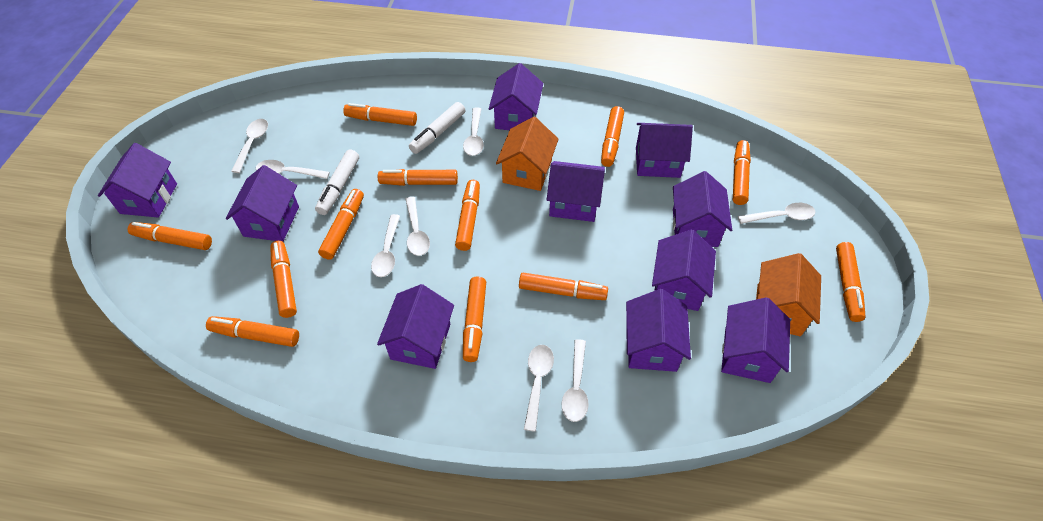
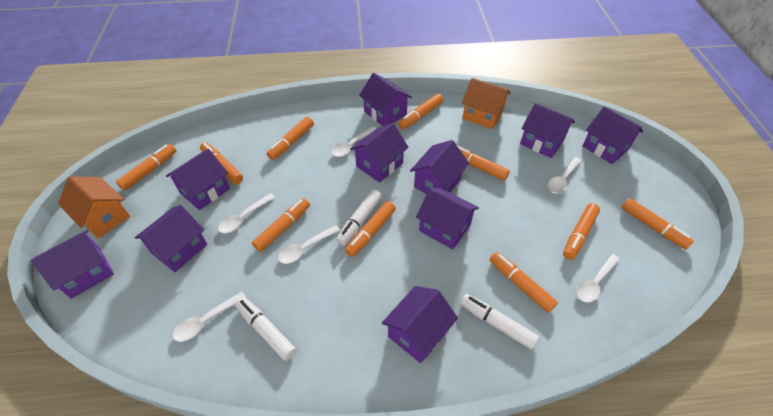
orange marker: [127,222,212,250] [206,316,299,347] [270,241,297,318] [318,189,364,260] [343,103,417,126] [378,169,458,186] [455,180,480,251] [463,276,486,362] [519,273,608,300] [601,106,624,167] [733,140,751,205] [836,242,866,322] = 12 -> [116,144,176,191] [200,143,243,185] [252,198,310,252] [267,117,314,160] [345,201,396,257] [398,94,443,129] [458,146,510,181] [490,252,558,313] [563,203,600,260] [621,198,694,249] = 10
white marker: [315,150,359,215] [409,102,465,154] = 2 -> [235,297,296,361] [336,189,382,246] [460,294,539,350] = 3
white spoon: [231,119,268,173] [256,160,330,179] [371,214,400,277] [405,197,430,256] [463,108,484,156] [524,345,554,432] [562,339,588,422] [738,203,816,224] = 8 -> [173,292,246,342] [218,193,275,233] [278,225,340,264] [332,126,376,157] [547,157,582,194] [576,254,620,303] = 6

